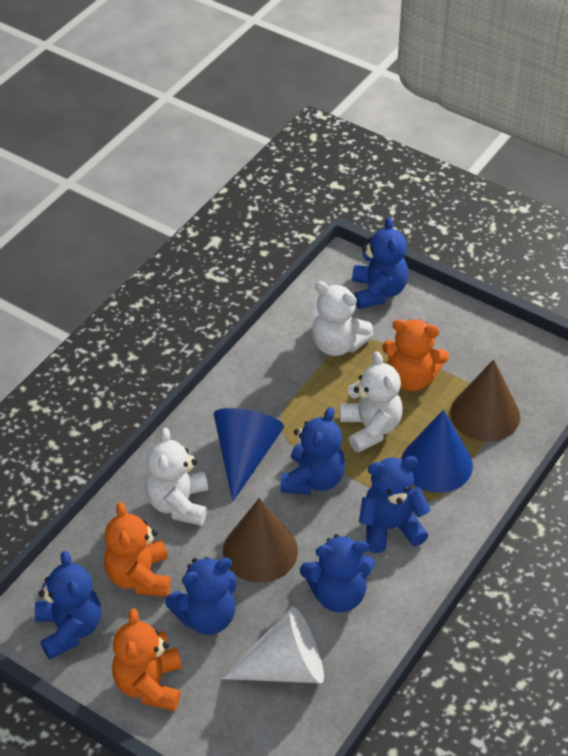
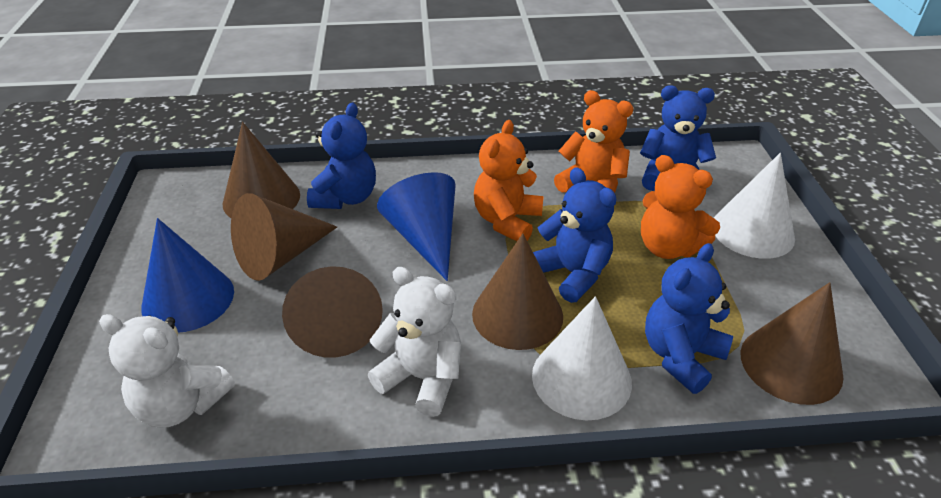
blue teddy bear: [35,551,101,659] [165,557,237,635] [280,407,345,495] [300,534,375,612] [352,217,408,309] [359,456,431,553] = 6 -> [307,102,376,209] [533,167,616,303] [640,85,716,191] [645,243,733,394] = 4
brown cone: [223,498,298,583] [450,359,520,442] = 2 -> [223,122,300,218] [231,193,337,281] [282,266,383,358] [472,234,563,350] [741,282,844,405] = 5
white cone: [221,607,324,683] = 1 -> [532,296,632,420] [714,153,795,259] = 2
white teddy bear: [145,428,208,526] [312,281,374,356] [340,351,403,453] = 3 -> [99,314,235,428] [368,267,461,417] = 2

